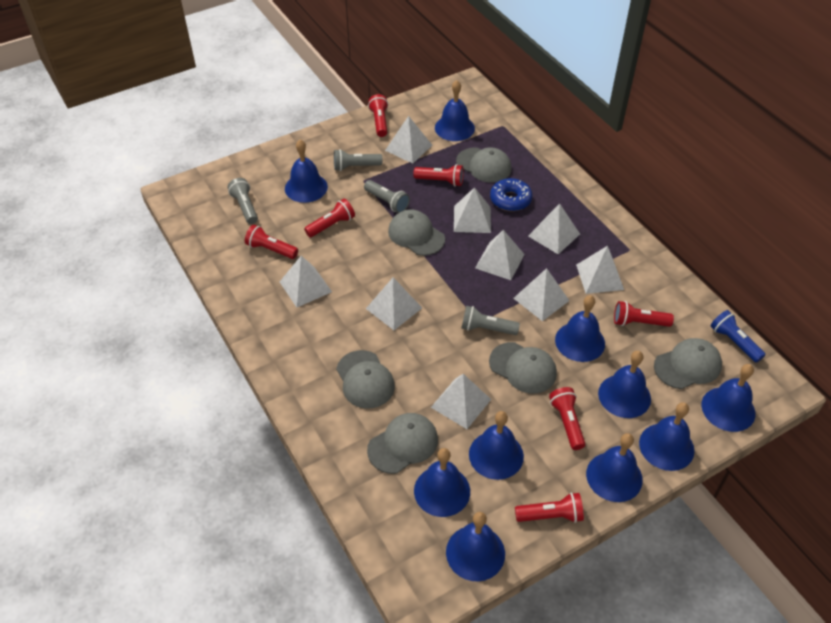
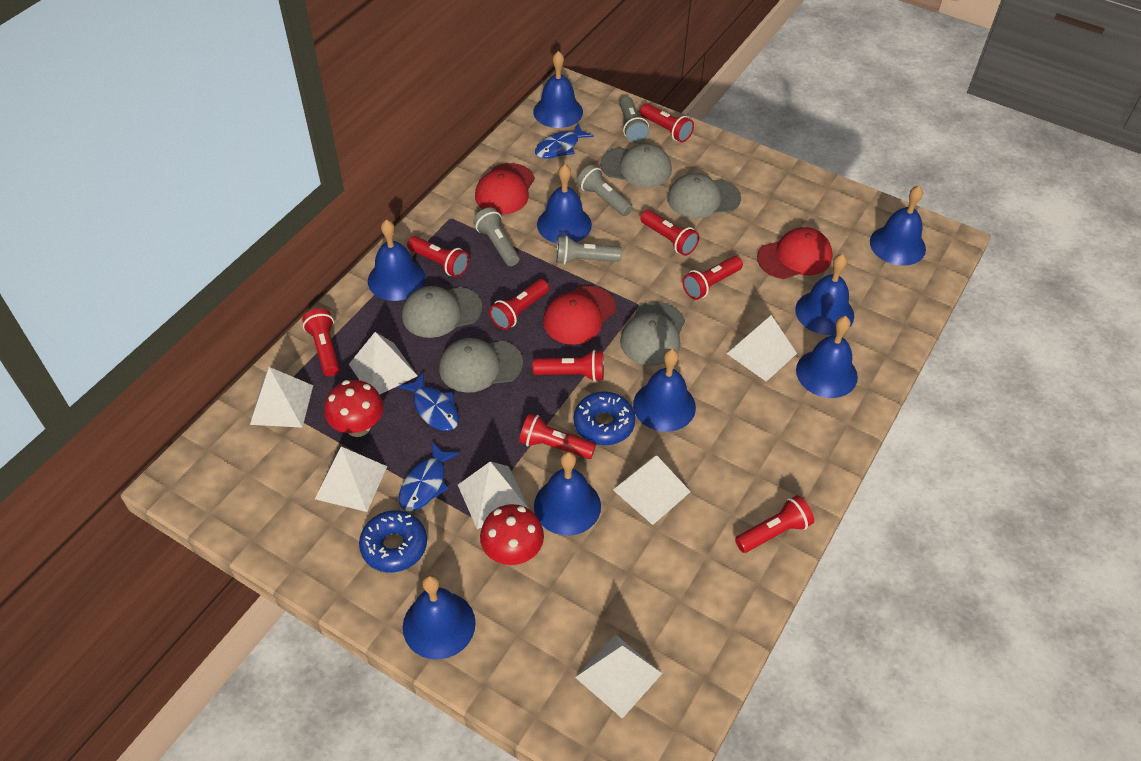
blue bell: [285,140,328,203] [414,448,470,517] [435,80,475,141] [446,512,505,581] [469,411,524,480] [555,295,605,362] [586,433,643,502] [598,351,651,418] [639,402,695,471] [701,364,755,432] = 10 -> [368,220,425,301] [403,574,476,660] [533,51,583,128] [534,451,601,536] [537,164,592,243] [633,349,696,432] [795,254,854,335] [796,316,858,398] [870,186,926,266] = 9
blue donut: [490,178,532,211] = 1 -> [359,510,427,573] [574,392,635,445] = 2
blue fish: none = 0 -> [398,372,459,431] [399,443,460,511] [535,123,594,159] = 3
blue flashlight: [711,310,766,363] = 1 -> none = 0
grey cap: [336,350,395,409] [367,413,438,474] [388,209,445,256] [456,147,512,183] [489,342,557,394] [654,338,722,389] = 6 -> [402,286,482,338] [439,338,523,393] [600,143,672,187] [620,302,685,366] [667,173,741,218] = 5
red cap: none = 0 -> [475,163,535,215] [543,286,616,345] [757,227,833,279] = 3
red flashlight: [245,225,298,259] [304,199,355,237] [368,94,388,137] [413,164,464,187] [515,493,584,523] [549,387,585,450] [614,301,674,327] = 7 -> [302,308,339,376] [407,236,469,277] [489,279,549,330] [519,413,596,459] [533,350,604,382] [640,103,694,142] [640,210,699,256] [682,256,743,300] [735,495,814,553] = 9
red mushroom: none = 0 -> [324,380,384,437] [480,504,544,565] = 2
white pyramid: [280,256,332,307] [366,277,422,330] [385,116,432,164] [431,374,491,429] [454,187,491,233] [475,230,525,280] [513,268,570,321] [528,203,580,254] [576,246,624,294] = 9 -> [250,367,313,428] [315,447,387,512] [349,332,417,395] [458,461,529,529] [575,634,662,719] [613,455,691,525] [727,315,797,382] = 7

